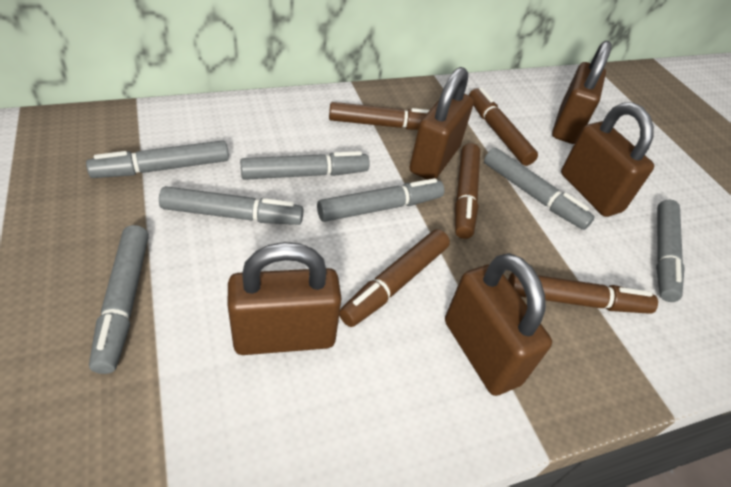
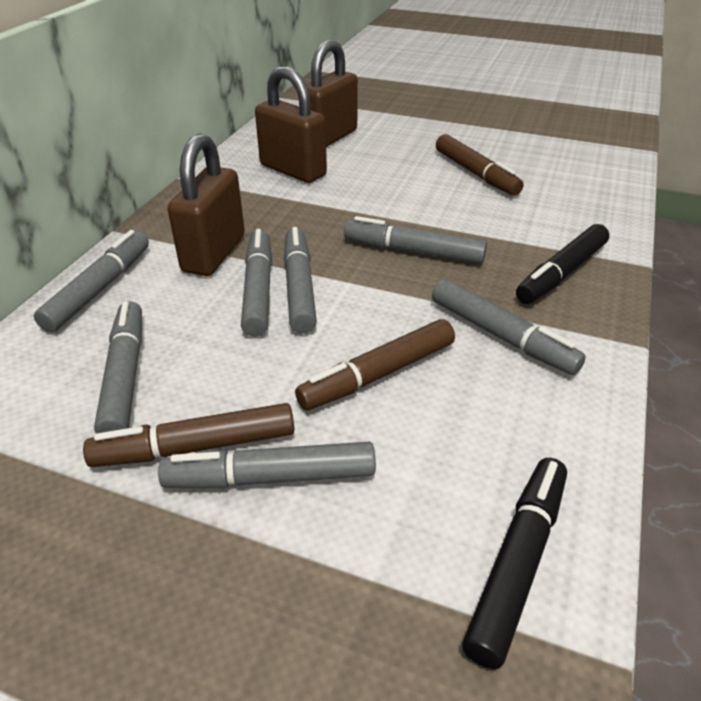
black marker: none = 0 -> [462,458,567,669] [516,224,609,304] = 2
brown marker: [329,102,430,130] [339,229,450,327] [455,143,480,239] [469,88,538,166] [508,273,658,314] = 5 -> [83,403,295,467] [295,319,455,411] [436,134,524,196] = 3
brown padlock: [227,242,342,355] [409,67,474,180] [445,253,552,396] [552,41,612,144] [561,102,654,217] = 5 -> [168,134,245,276] [255,66,327,183] [306,40,358,147] = 3

